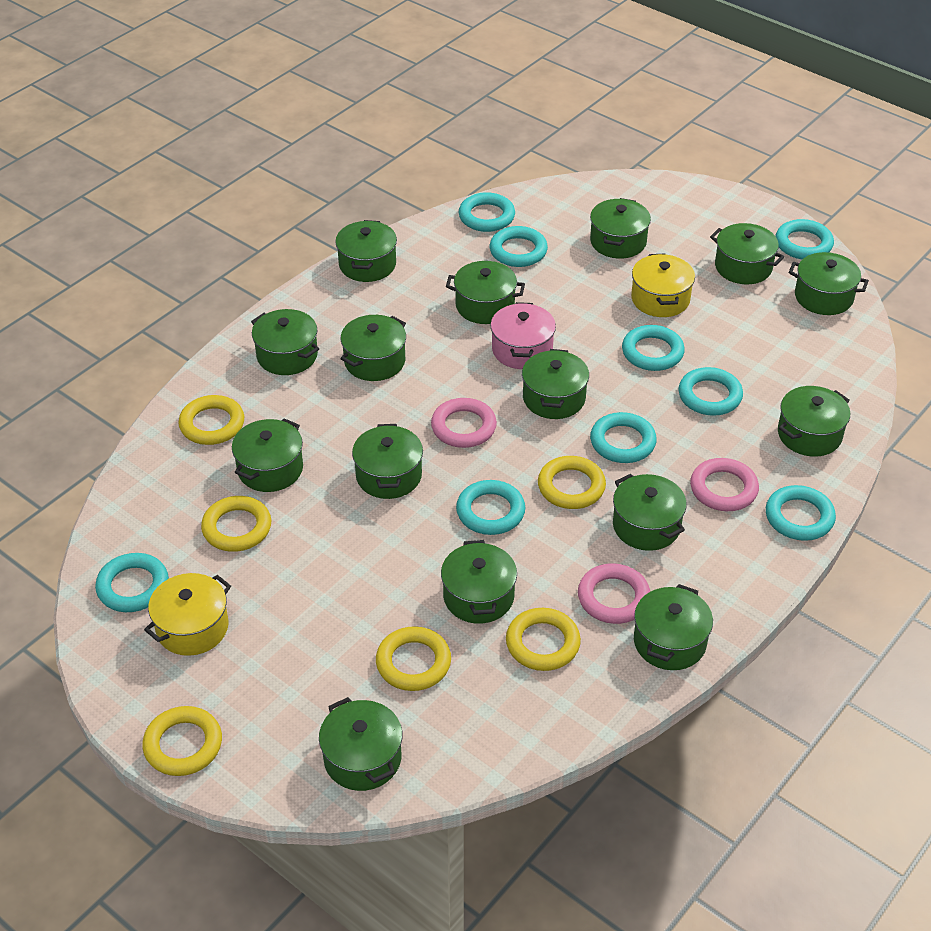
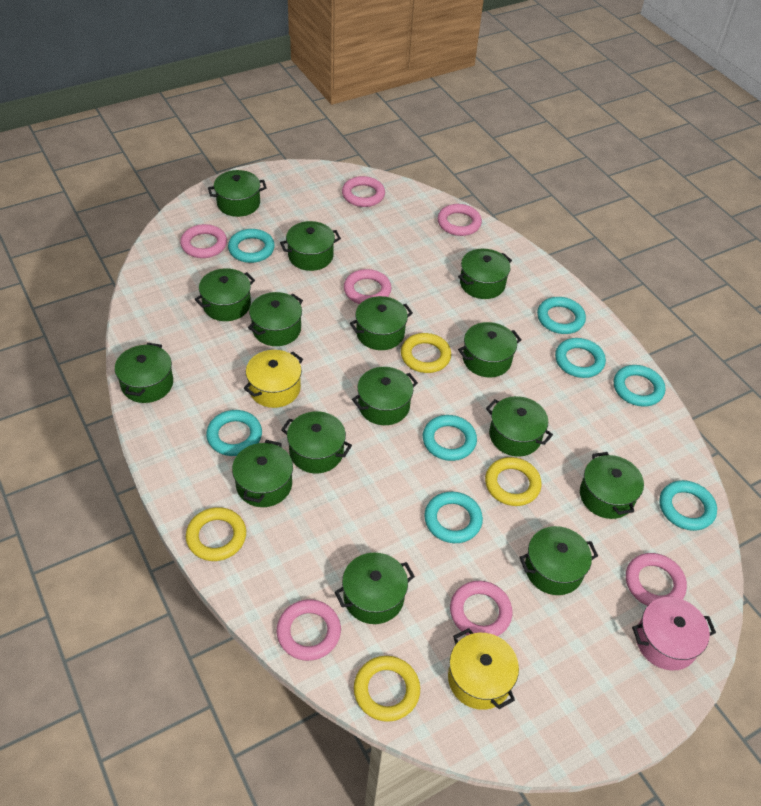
pink ring: [431,398,497,448] [578,563,650,624] [690,458,759,511] = 3 -> [180,224,227,258] [277,600,341,661] [342,176,385,207] [344,269,391,304] [438,204,482,236] [450,581,512,636] [626,553,687,606] = 7
turquoise ring: [95,553,169,612] [456,480,525,535] [459,192,515,232] [490,226,548,267] [590,412,657,463] [622,325,685,371] [679,367,743,416] [766,485,836,541] [776,219,834,260] = 9 -> [206,410,262,456] [228,229,275,263] [423,415,477,461] [424,492,483,543] [537,297,586,334] [555,338,606,378] [614,365,665,407] [659,480,717,531] = 8
yellow ring: [142,706,222,776] [179,395,244,445] [201,496,271,552] [376,626,451,691] [506,608,581,671] [538,456,606,509] = 6 -> [186,507,246,561] [354,656,420,722] [401,333,451,373] [485,457,542,506] = 4

